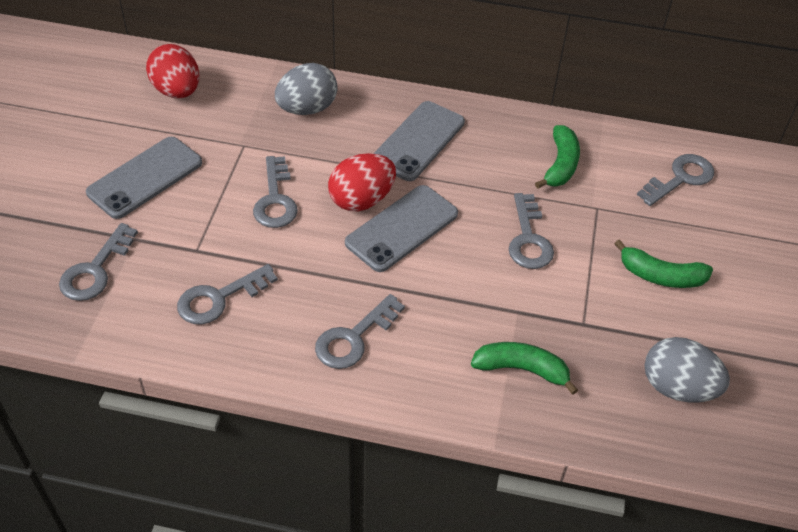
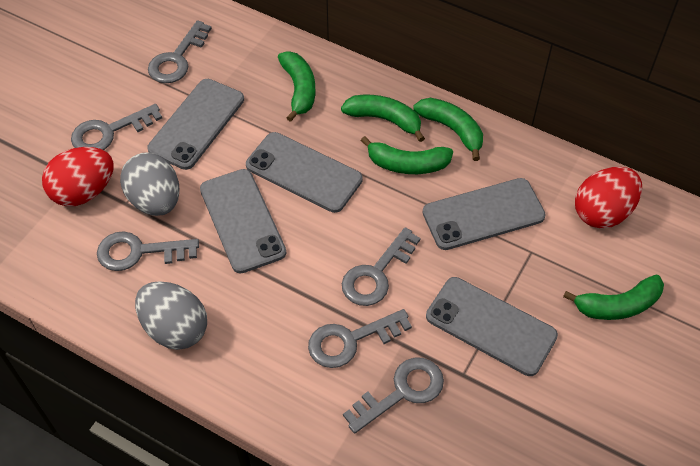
green banana: [471,342,578,395] [535,125,580,189] [614,239,713,288] = 3 -> [278,51,315,122] [341,95,425,142] [361,136,453,174] [413,98,483,161] [563,275,664,320] = 5
grey phone: [86,137,202,219] [345,185,458,272] [373,101,465,181] = 3 -> [147,79,244,170] [200,169,286,274] [246,132,363,213] [422,178,546,250] [426,277,558,376] = 5

